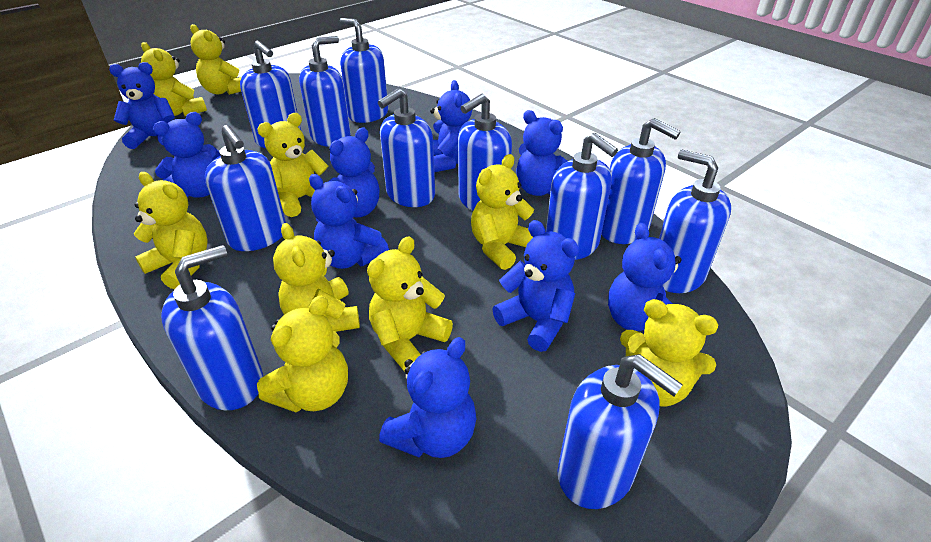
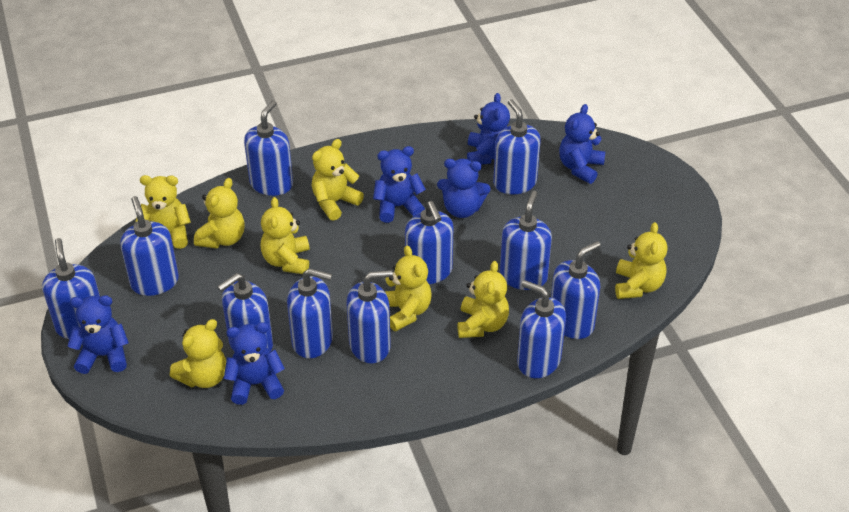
blue teddy bear: [109,62,175,149] [153,112,220,198] [309,174,389,269] [328,127,380,217] [379,337,476,458] [430,80,472,172] [492,220,579,352] [516,110,568,196] [608,223,682,333] = 9 -> [67,295,129,374] [224,322,285,405] [373,146,426,223] [437,159,491,218] [467,93,510,165] [559,104,605,184] = 6
yellow teddy bear: [134,172,208,289] [141,42,207,116] [190,24,242,95] [257,113,328,217] [257,296,348,412] [273,223,360,332] [367,236,453,372] [471,154,534,270] [620,299,718,406] = 9 -> [135,175,191,249] [170,319,226,388] [194,178,245,249] [260,197,309,274] [312,139,364,221] [385,245,432,331] [457,261,509,338] [615,222,668,299] = 8

